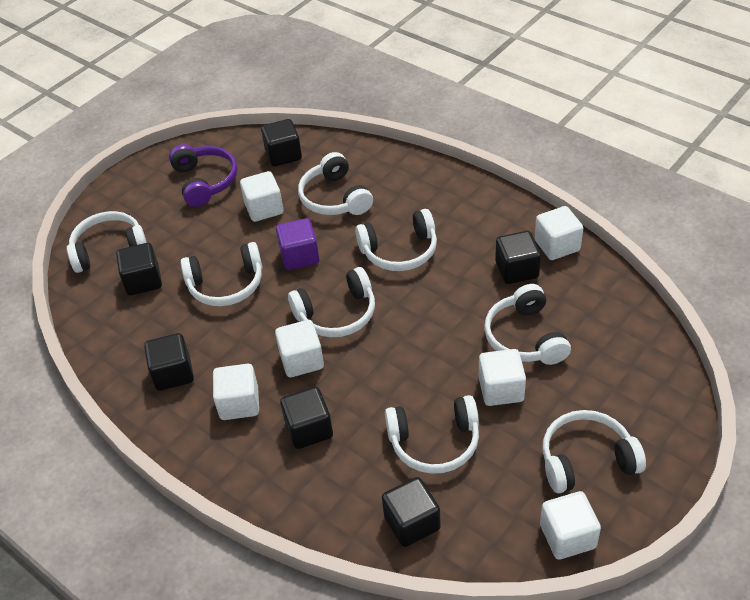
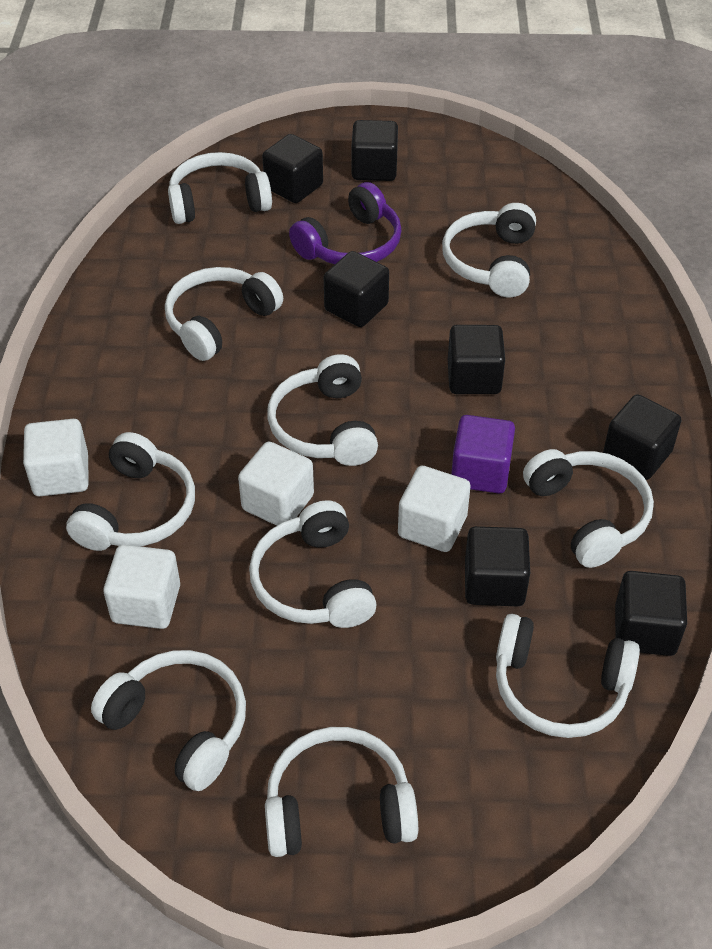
black cube: [116,243,162,295] [144,333,194,391] [261,119,302,166] [280,387,333,449] [382,477,441,547] [495,231,541,284] = 6 -> [262,134,323,203] [324,251,389,327] [351,120,398,181] [448,325,505,394] [465,526,530,607] [603,394,681,480] [615,571,687,656] = 7
white cube: [213,364,259,420] [240,171,283,222] [275,320,324,377] [479,349,526,406] [535,206,583,260] [540,491,601,560] = 6 -> [23,419,89,496] [103,545,180,629] [238,441,314,526] [398,466,471,552] = 4
white headphones: [67,211,147,273] [180,242,262,306] [288,267,375,337] [298,152,373,215] [355,209,437,271] [385,395,479,474] [484,284,571,365] [542,410,646,493] = 8 -> [66,432,195,551] [91,650,246,791] [165,267,283,361] [168,152,272,224] [249,500,377,628] [265,727,418,857] [268,354,378,466] [442,203,536,297] [496,614,640,738] [523,449,654,568] = 10

